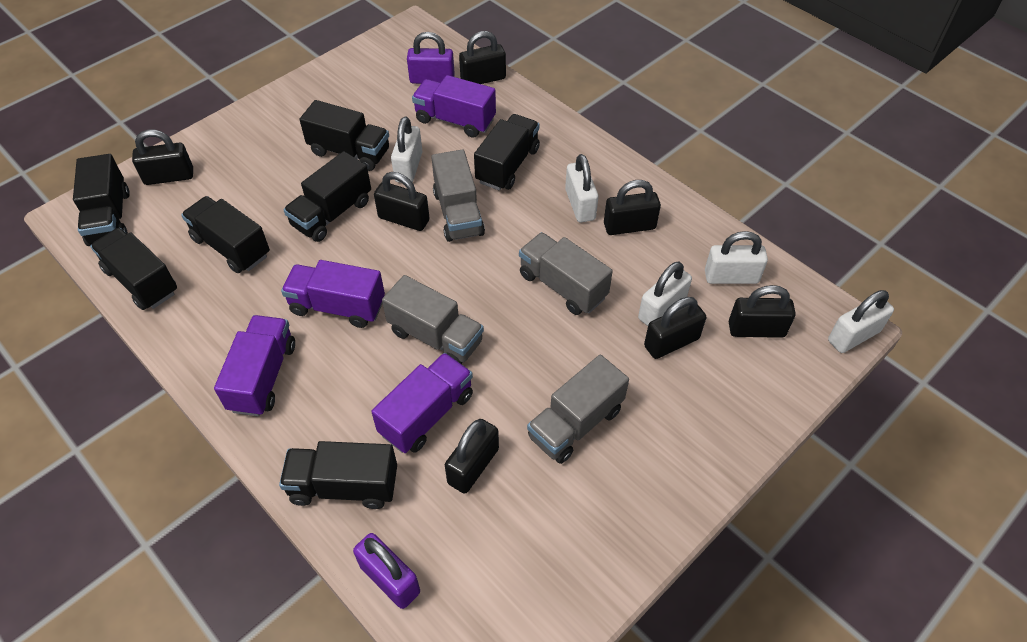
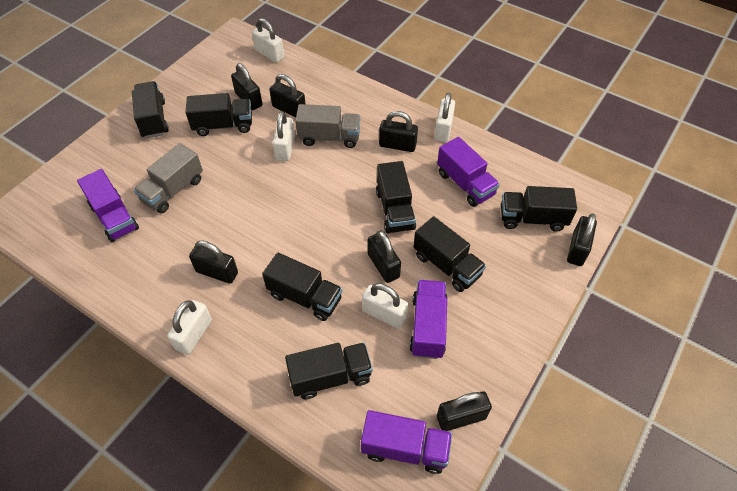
grey truck: [382,275,484,364] [431,150,485,242] [519,232,613,315] [527,355,629,464] = 4 -> [134,143,203,213] [295,104,361,148] = 2
purple padlock: [353,533,420,609] [407,32,455,84] = 2 -> none = 0

